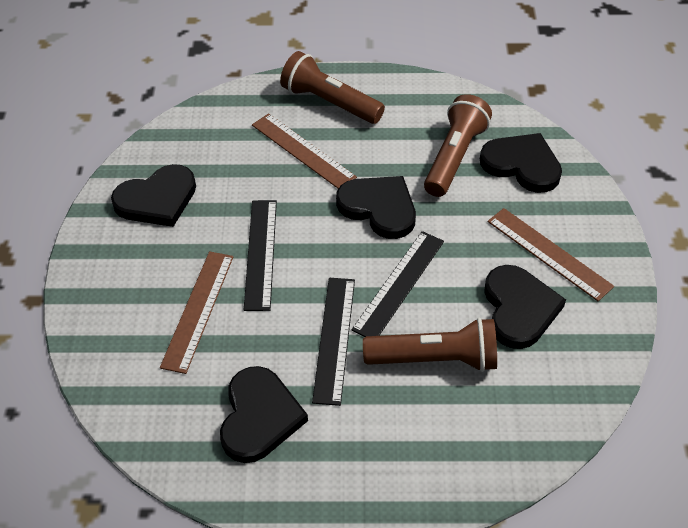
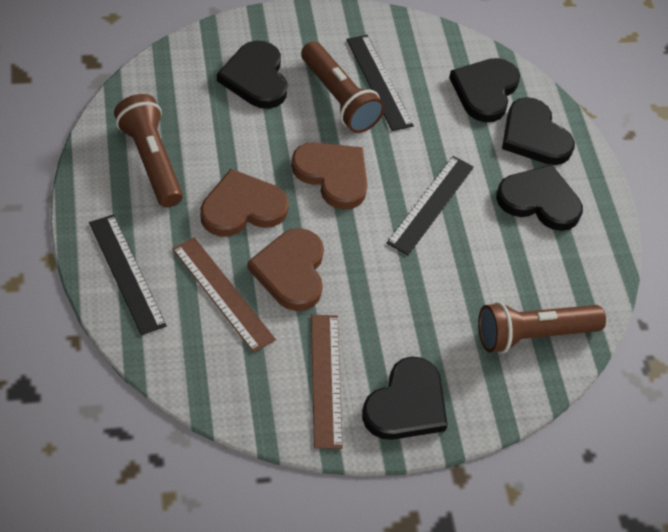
brown heart: none = 0 -> [200,169,289,237] [247,228,324,311] [291,142,368,210] = 3
brown ruler: [160,251,233,374] [252,113,357,189] [488,208,614,301] = 3 -> [172,237,276,353] [311,315,343,449] = 2

